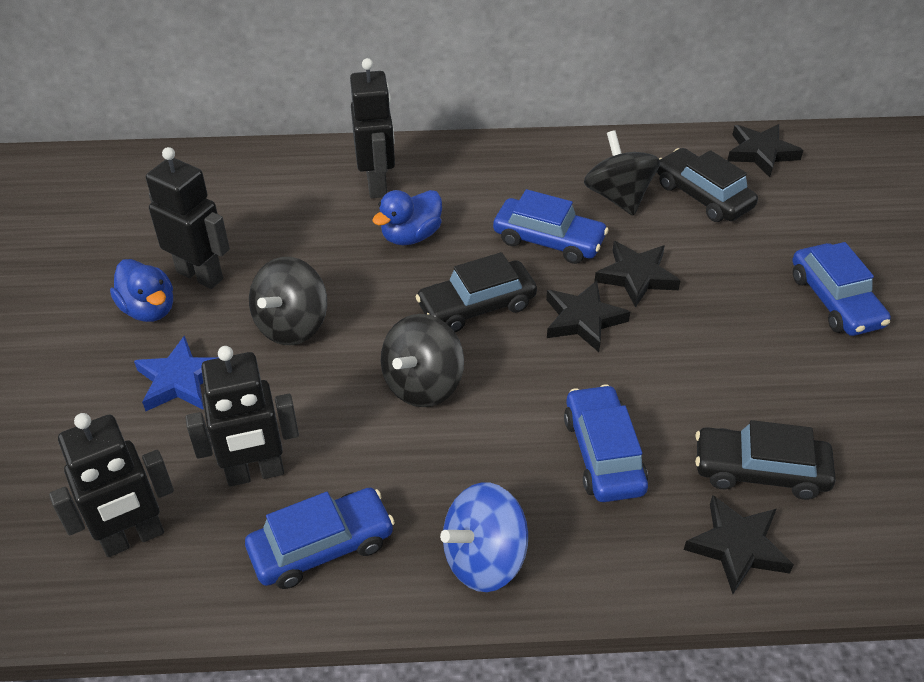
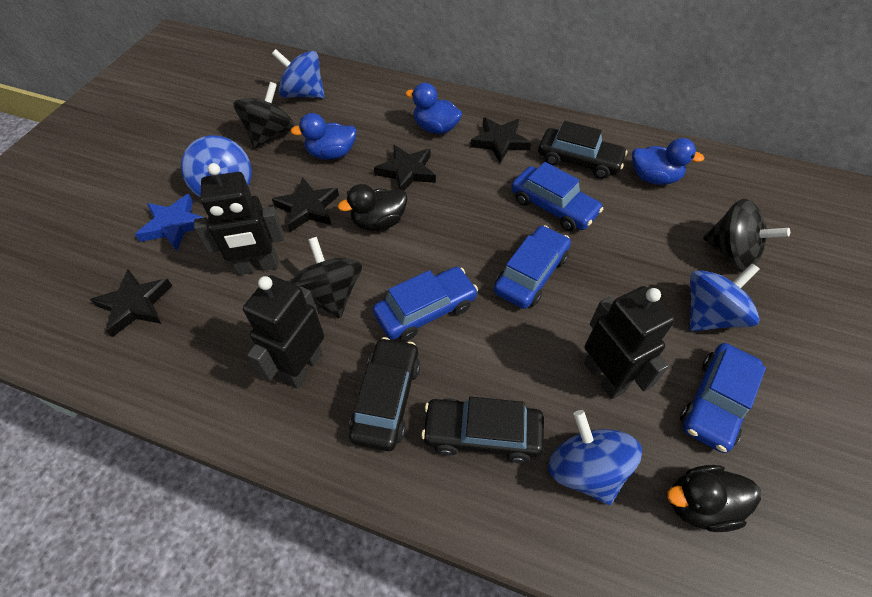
black duck: none = 0 -> [338,184,407,231] [667,465,761,532] = 2
black robot: [49,413,174,557] [146,147,230,289] [185,346,299,487] [350,58,395,198] = 4 -> [194,163,284,275] [243,275,324,389] [584,286,675,399] = 3
blue duck: [110,259,173,322] [372,190,442,245] = 2 -> [290,113,357,160] [405,83,462,134] [632,138,705,185] = 3
blue spinning top: [440,482,528,592] = 1 -> [181,135,251,198] [272,49,324,98] [548,410,642,505] [690,264,760,331] = 4

